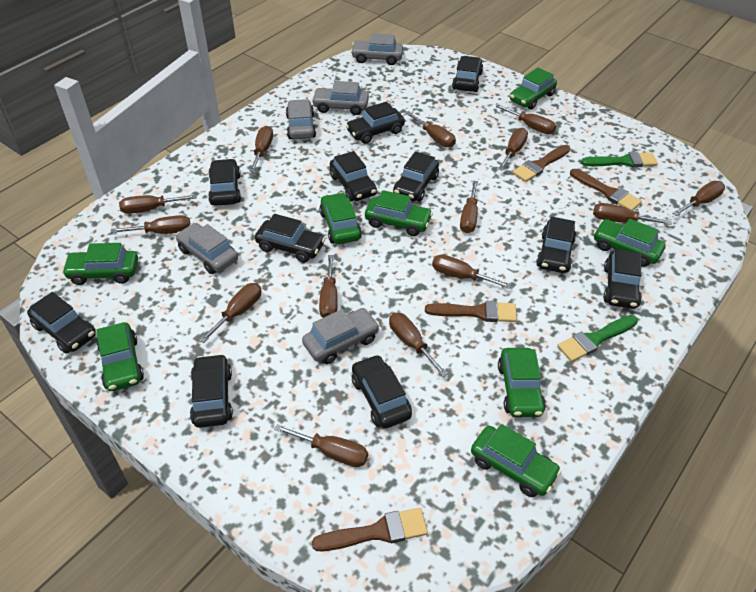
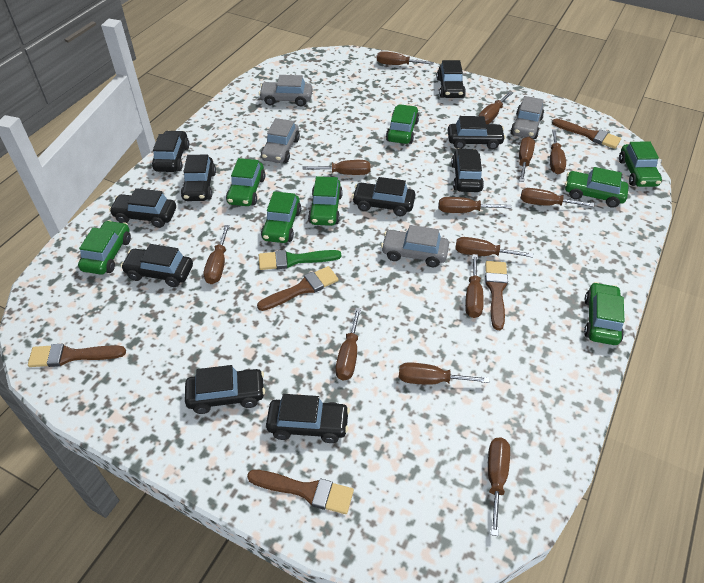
black car: [27,292,96,354] [190,354,233,428] [208,159,241,206] [255,214,325,263] [330,151,377,202] [346,101,405,144] [352,354,412,429] [393,151,439,202] [452,56,483,92] [536,217,576,273] [603,249,642,309] = 11 -> [109,188,176,228] [121,244,193,287] [152,130,189,172] [181,154,216,201] [185,365,265,414] [266,394,350,443] [352,177,415,216] [437,60,466,98] [448,116,506,150] [451,148,484,192] = 10
brown brush: [312,508,428,551] [425,301,517,322] [512,145,570,182] [570,169,642,211] = 4 -> [28,344,126,367] [247,470,354,514] [257,266,339,311] [485,261,508,330] [552,119,621,149] = 5
brown screwdriver: [111,215,191,234] [119,195,197,214] [199,283,262,343] [249,126,273,172] [274,424,368,467] [319,255,338,318] [389,313,448,377] [406,112,456,147] [432,254,511,289] [460,180,478,233] [496,105,556,134] [498,128,528,171] [593,203,672,225] [673,181,725,216] = 14 -> [204,225,230,284] [302,160,371,175] [335,308,361,380] [377,51,434,65] [399,362,489,385] [439,197,511,213] [455,237,533,258] [465,254,484,318] [479,91,513,124] [488,438,510,536] [519,137,535,182] [521,188,594,207] [550,129,566,174] = 13
green brush: [557,315,638,362] [581,152,658,167] = 2 -> [259,250,341,270] = 1
grey car: [176,223,238,274] [286,99,316,139] [302,308,380,364] [312,81,369,115] [351,33,403,65] = 5 -> [259,75,313,106] [261,118,300,163] [381,225,449,267] [511,96,544,139] = 4

